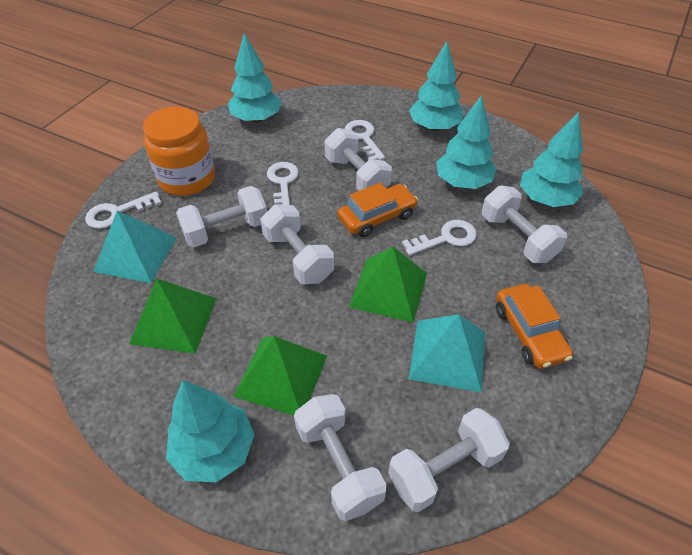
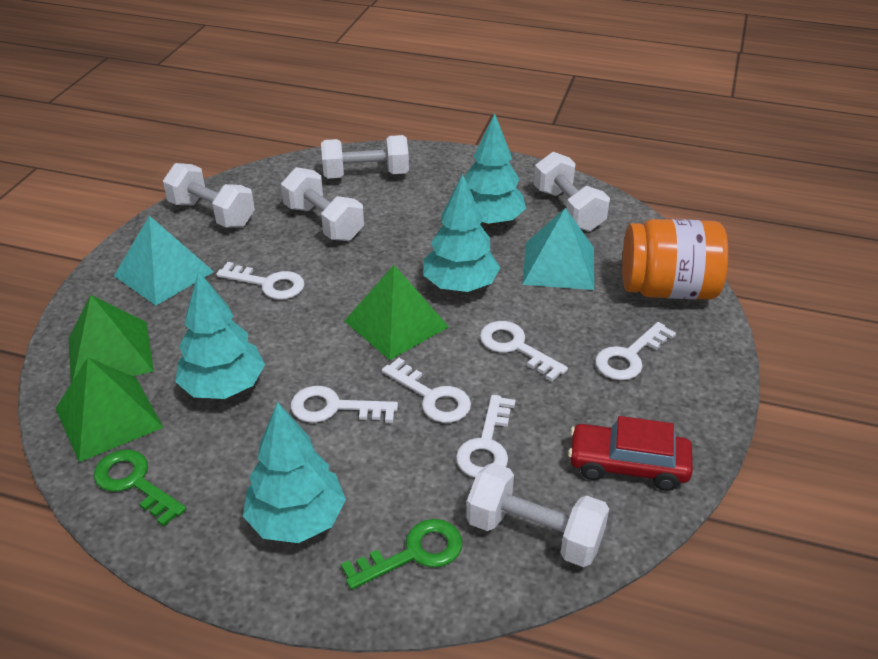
green key: none = 0 -> [94,449,186,527] [341,519,462,590] = 2
orange car: [337,182,418,237] [496,284,573,369] = 2 -> none = 0
red car: none = 0 -> [568,416,693,491] = 1
turquoise tree: [166,380,255,482] [228,33,281,123] [409,41,463,131] [436,95,496,189] [520,112,584,207] = 5 -> [175,271,265,399] [243,402,346,543] [423,174,500,292] [465,113,526,226] = 4
white dumbbell: [176,186,267,247] [260,204,334,284] [294,394,387,521] [325,128,392,191] [388,408,510,512] [482,186,567,263] = 6 -> [163,163,255,228] [281,167,364,241] [321,135,409,178] [466,463,609,567] [534,152,610,232] = 5
white key: [85,192,162,229] [267,162,299,205] [345,120,385,160] [402,220,477,256] = 4 -> [216,262,305,300] [291,386,398,423] [382,358,471,423] [456,395,516,478] [480,321,568,381] [595,322,676,380] = 6

